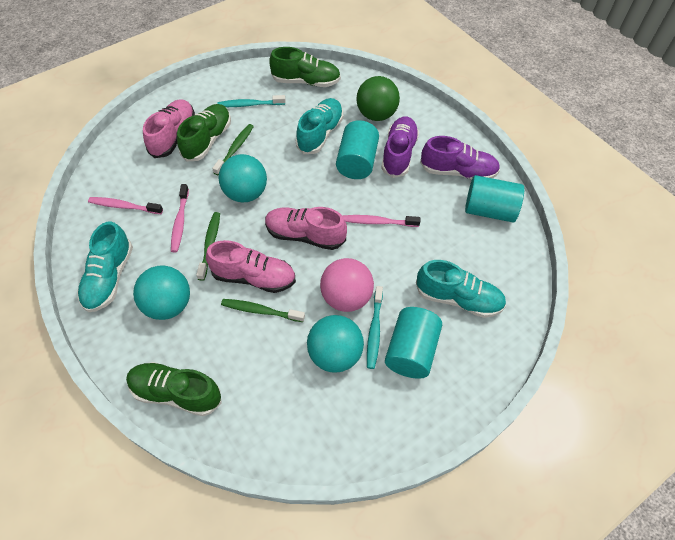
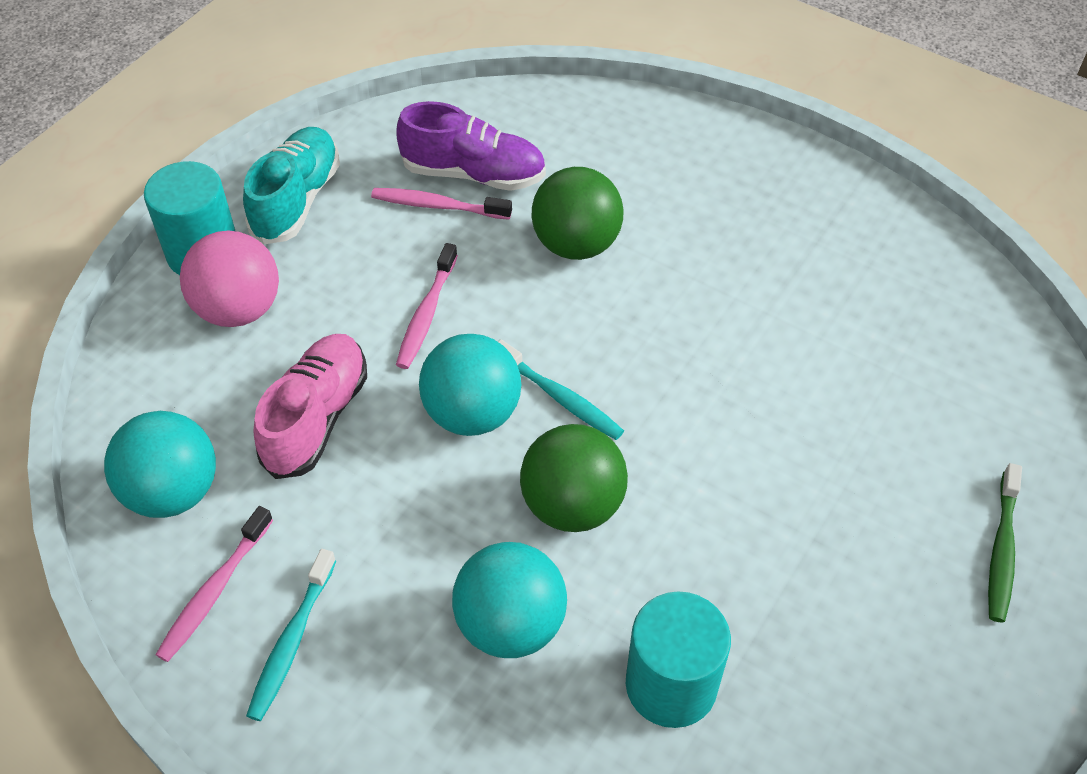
green ball: [357,76,400,121] = 1 -> [520,424,628,532] [532,167,624,260] = 2
green shoe: [126,362,222,416] [177,104,231,162] [269,47,341,87] = 3 -> none = 0
green toothbrush: [196,212,220,281] [212,124,254,175] [221,299,305,322] = 3 -> [988,463,1022,623] = 1
pink shoe: [143,99,195,158] [206,240,296,293] [265,207,347,250] = 3 -> [253,334,367,479] = 1
purple shoe: [381,116,419,178] [420,136,500,179] = 2 -> [396,101,546,191] = 1
turquoise cylinder: [336,120,379,179] [385,307,442,379] [465,175,524,222] = 3 -> [144,161,235,275] [626,591,731,728] = 2
turquoise shoe: [77,221,133,312] [296,98,343,154] [416,260,506,318] = 3 -> [243,127,340,244] = 1

